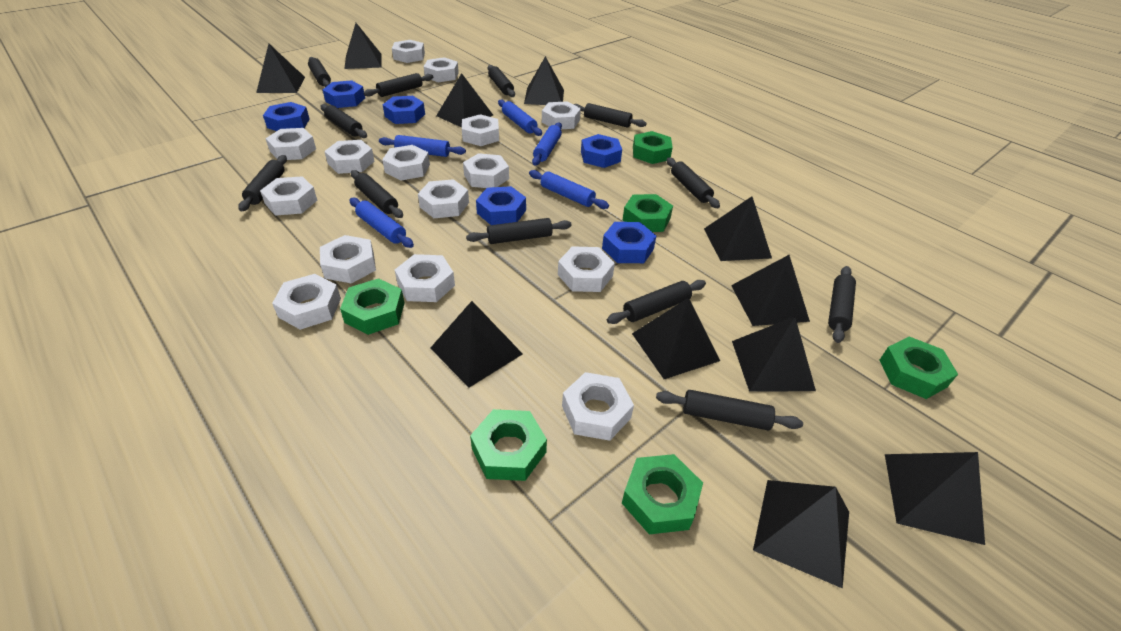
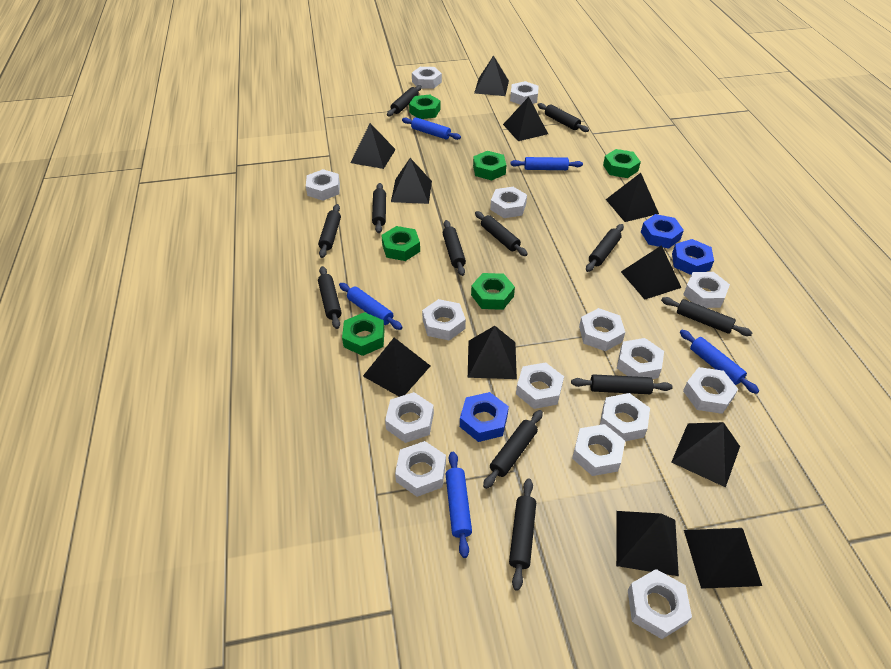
blue nut: [263,102,309,131] [323,80,365,108] [383,96,425,124] [476,186,526,225] [581,134,622,168] [602,222,656,263] = 6 -> [460,392,509,442] [641,214,684,249] [672,239,714,275] = 3

